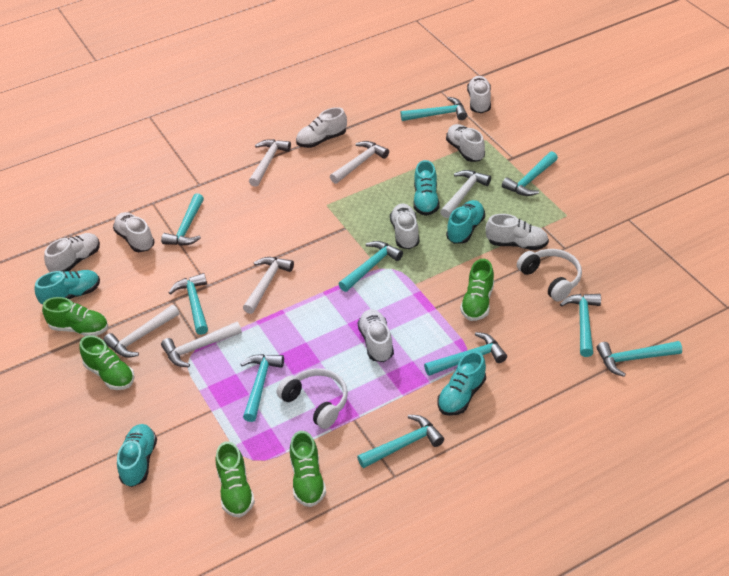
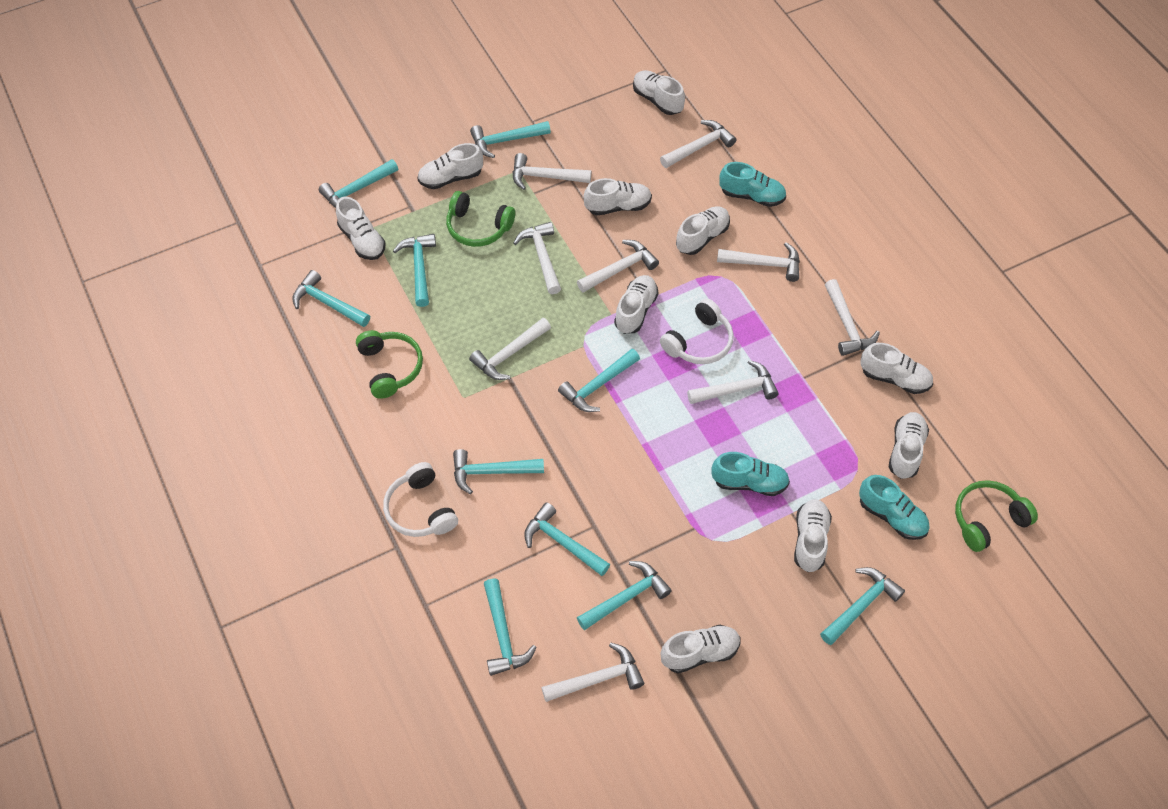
green headphones: none = 0 -> [356,330,423,399] [446,191,515,247] [955,480,1038,552] = 3
green shoe: [42,297,108,336] [79,335,135,390] [215,441,255,517] [290,431,326,507] [460,259,494,321] = 5 -> none = 0
turquoise shoe: [35,270,100,304] [117,424,157,487] [413,160,439,216] [437,351,486,416] [446,200,485,244] = 5 -> [711,452,790,496] [719,162,786,207] [859,475,929,540] = 3
white hammer: [103,305,179,358] [161,322,242,367] [243,257,294,314] [249,139,291,187] [330,141,389,184] [440,170,491,218] = 6 -> [469,318,551,380] [513,153,591,190] [513,222,561,294] [541,643,644,702] [577,240,659,293] [660,120,736,168] [687,360,779,404] [717,242,800,282] [825,279,880,356] = 9
white shoe: [44,233,100,272] [113,212,155,252] [296,107,347,148] [358,309,394,362] [390,203,419,249] [446,124,485,162] [467,76,491,113] [486,214,549,250] = 8 -> [336,197,386,260] [417,143,483,189] [584,178,652,215] [614,275,659,334] [633,70,685,115] [661,625,741,673] [676,206,730,255] [794,499,832,572] [860,343,933,394] [889,412,929,479] = 10

